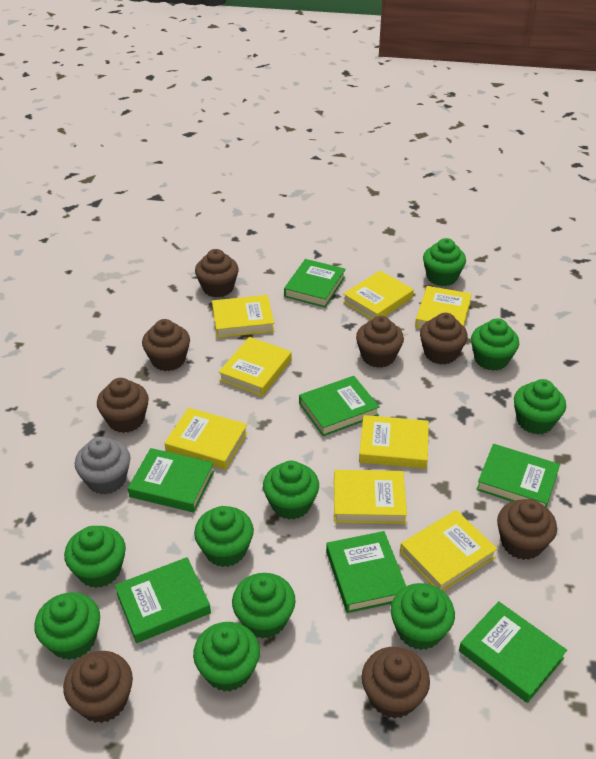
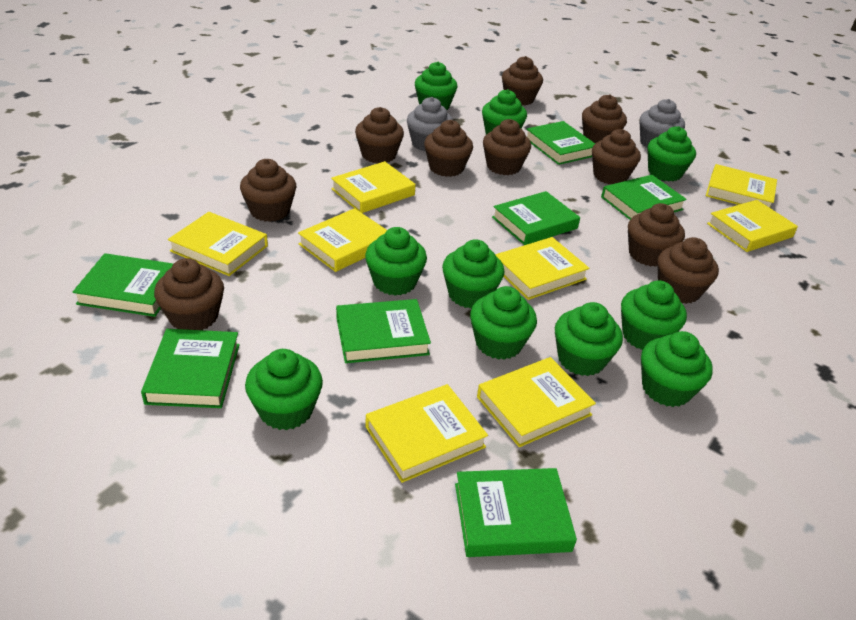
brown cupcake: [63,651,133,723] [97,378,149,433] [142,319,190,371] [195,249,239,297] [356,316,404,368] [362,647,430,719] [420,313,468,364] [497,499,557,560] = 8 -> [154,258,224,330] [240,159,296,222] [355,107,404,164] [424,120,473,177] [483,119,531,175] [502,56,543,105] [582,94,627,143] [592,129,641,184] [628,203,685,267] [657,237,719,304] = 10
grey cupcake: [75,437,130,494] = 1 -> [407,97,453,151] [640,99,685,148] = 2

